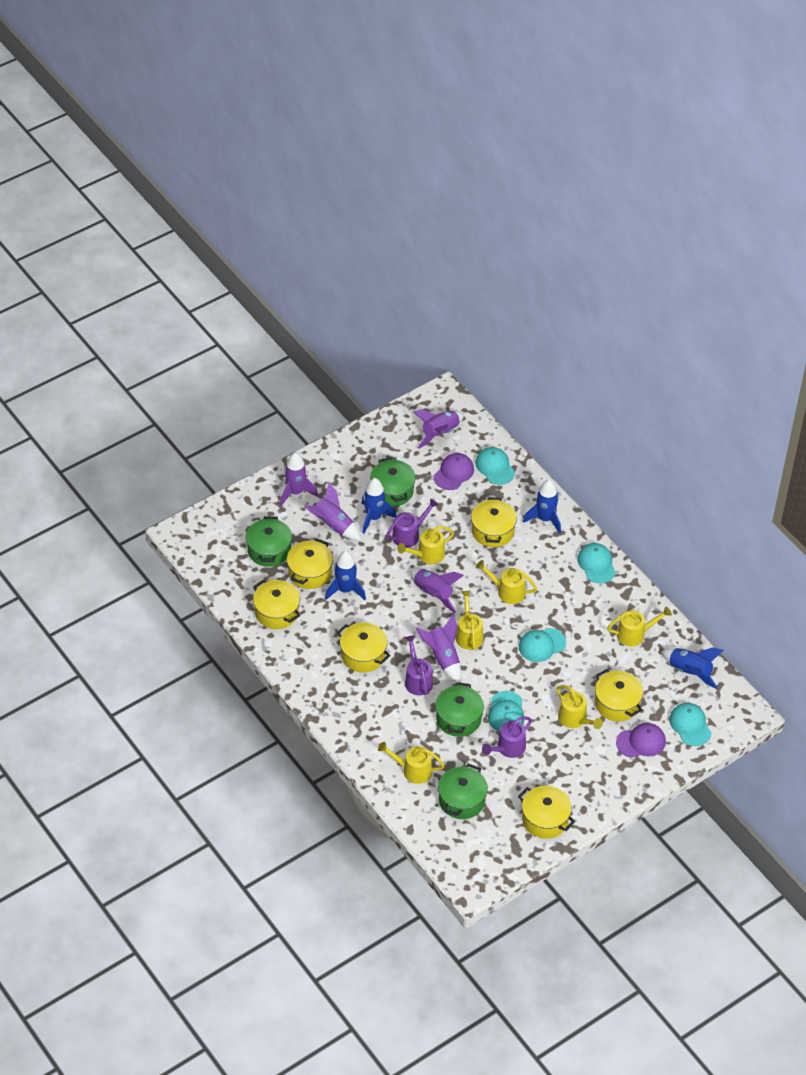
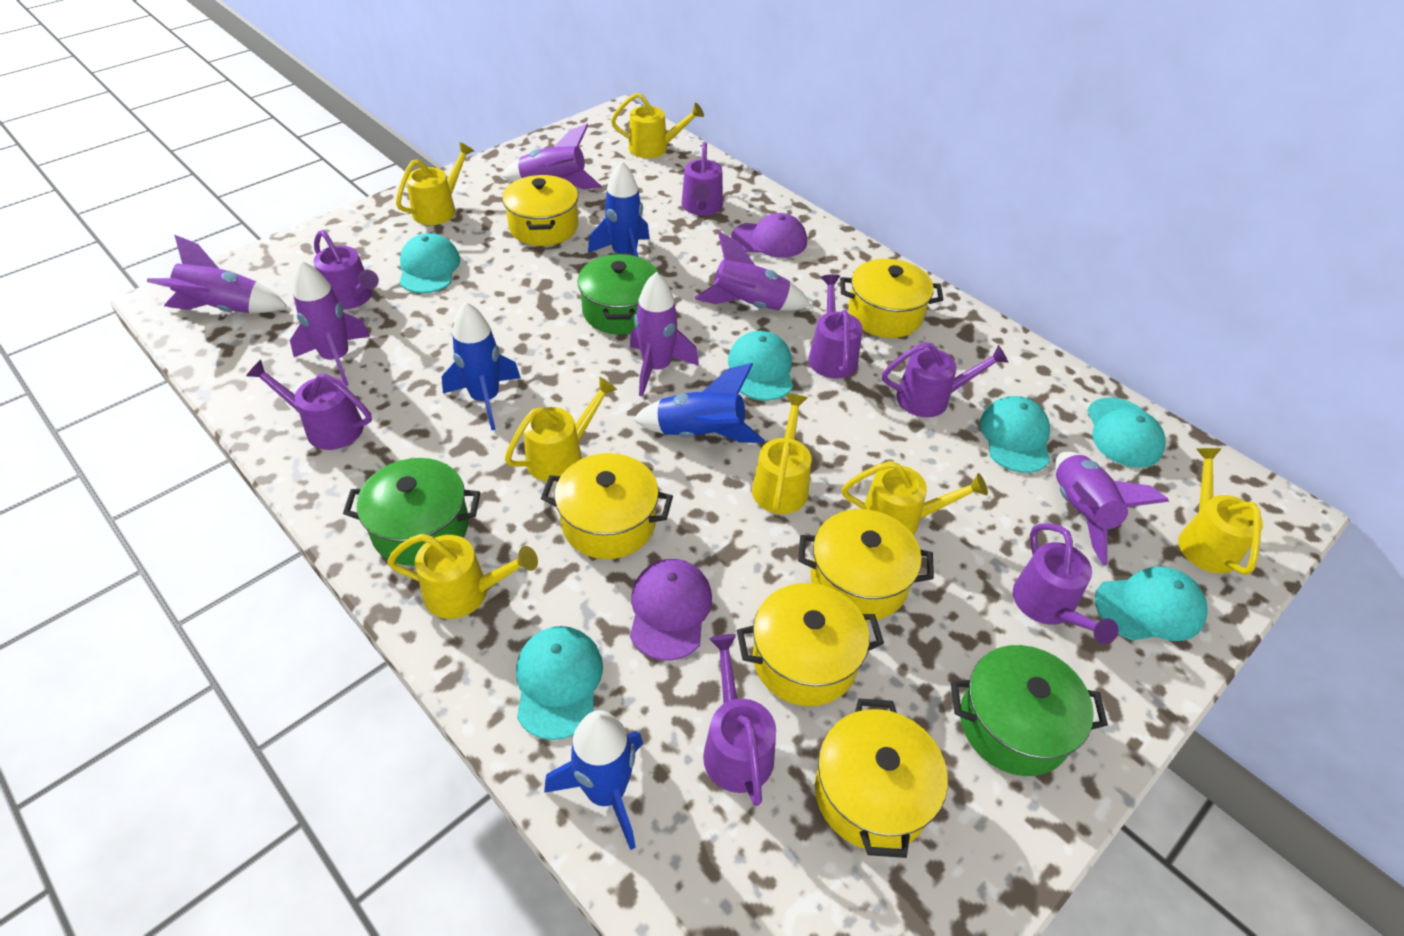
green pot: [246,516,292,567] [370,457,415,507] [435,682,484,737] [438,763,488,819] = 4 -> [343,458,480,566] [577,253,659,335] [951,645,1108,776] = 3
purple rocket: [280,452,318,506] [304,482,361,540] [410,569,464,613] [413,409,464,449] [416,614,461,682] = 5 -> [147,235,287,313] [290,260,370,386] [502,124,602,189] [630,272,699,397] [694,232,811,311] [1055,451,1169,566] = 6
purple watering can: [386,499,438,548] [405,635,433,695] [482,716,532,758] = 3 -> [246,360,372,450] [314,230,379,310] [682,142,723,216] [703,634,776,806] [808,274,863,379] [882,342,1008,417] [1013,523,1119,644] = 7
turquoise cap: [475,447,515,485] [488,691,525,732] [519,628,566,662] [577,543,616,584] [669,703,711,746] = 5 -> [399,233,460,293] [516,626,603,740] [728,331,793,401] [980,396,1050,473] [1087,397,1165,468] [1095,567,1207,641] = 6
yellow watering can: [378,742,445,784] [397,526,454,564] [456,591,484,650] [476,560,537,604] [557,685,603,729] [607,606,672,647] = 6 -> [387,534,538,619] [396,142,474,225] [505,377,617,482] [611,93,704,158] [752,394,811,514] [842,461,988,535] [1178,448,1263,575] = 7

